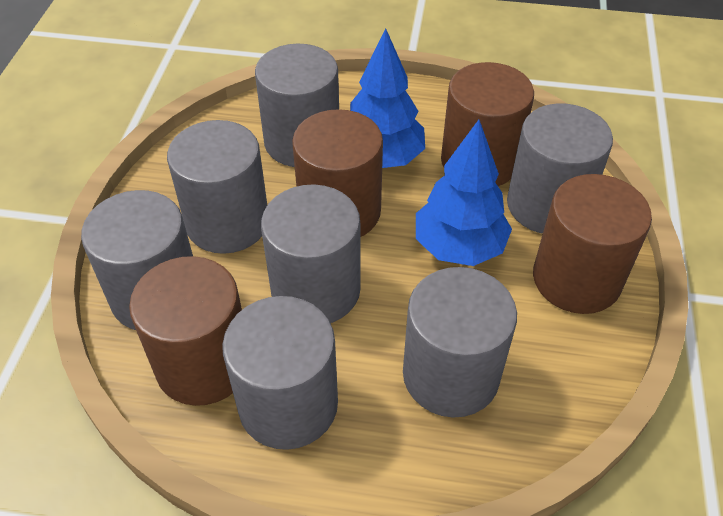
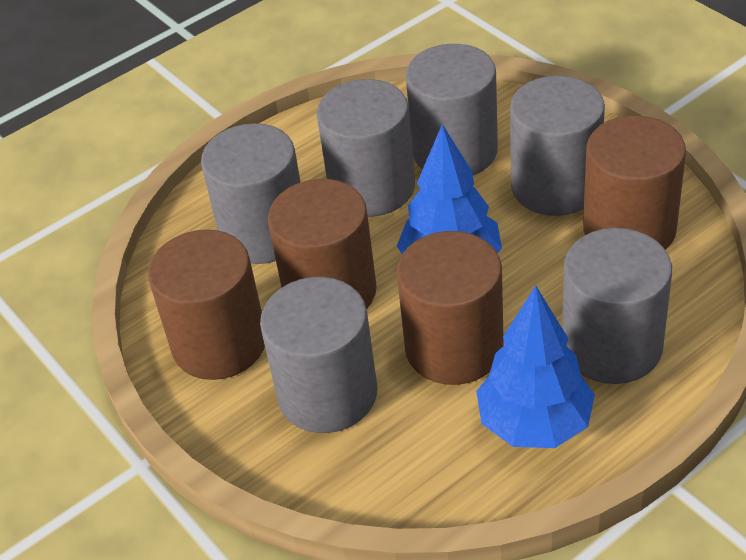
grey cylinder: [81,190,193,330] [167,120,267,254] [222,296,338,450] [255,44,339,167] [261,184,361,323] [403,267,517,417] [507,104,613,234] = 7 -> [201,123,301,264] [260,277,377,433] [317,79,415,217] [406,44,498,175] [510,76,605,216] [562,228,672,384] = 6

